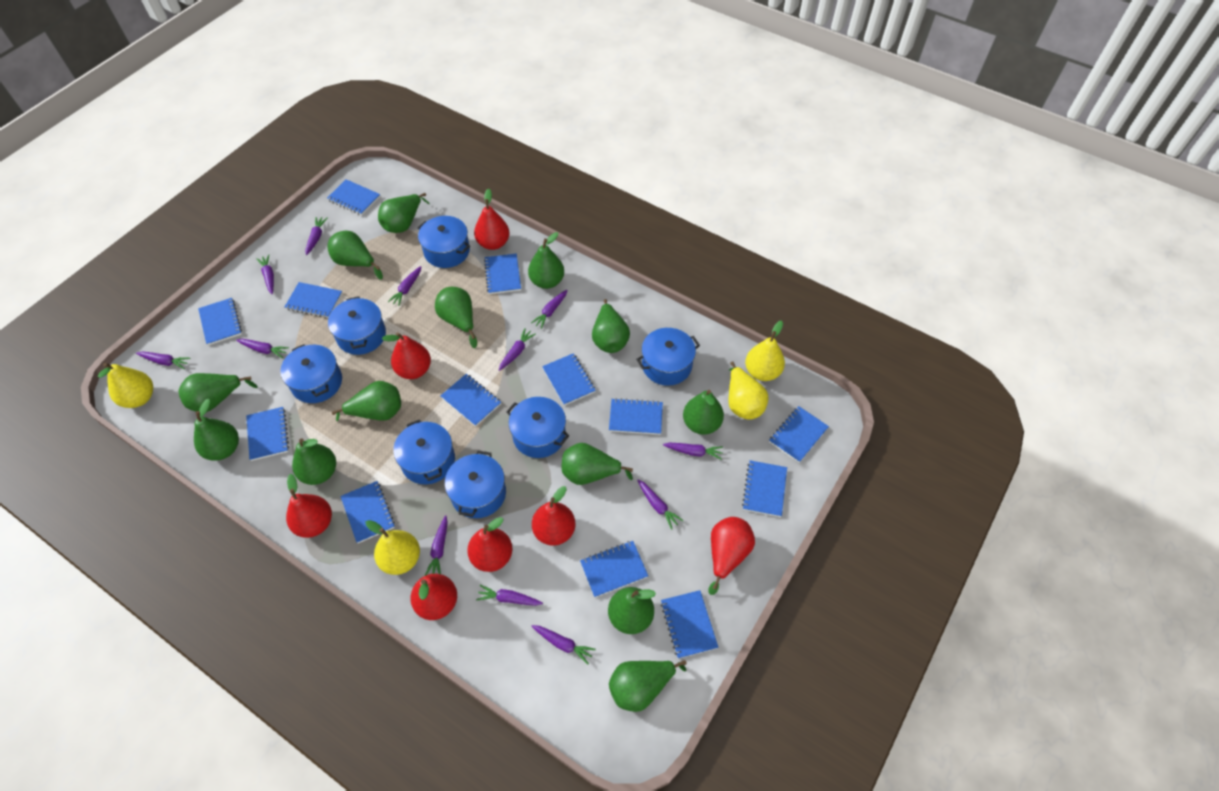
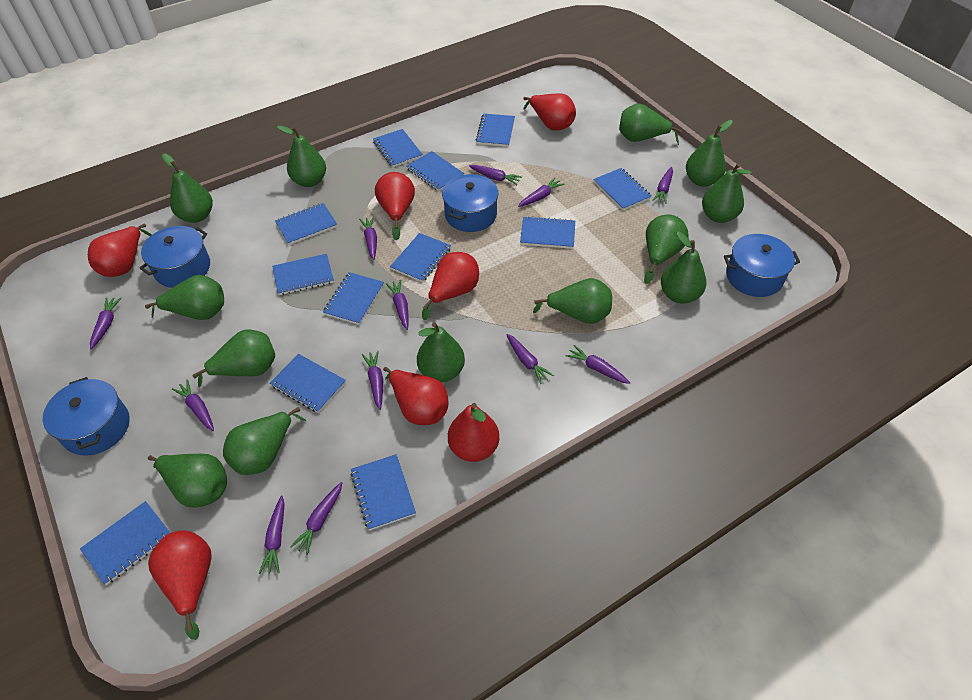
blue notebook: [198,298,242,345] [246,407,289,461] [285,282,342,318] [327,179,380,215] [340,481,395,543] [440,374,501,426] [484,253,521,294] [542,353,596,406] [580,541,648,597] [609,398,663,435] [661,590,719,659] [742,460,787,517] [769,406,829,463] = 13 -> [80,501,170,585] [270,354,346,413] [272,254,334,295] [275,203,337,245] [323,272,384,325] [350,454,416,531] [373,129,423,167] [390,233,451,282] [407,151,464,191] [476,113,515,147] [520,216,575,249] [593,168,651,210] = 12
blue pot: [280,344,342,403] [328,296,386,355] [393,420,455,484] [417,216,470,268] [445,451,506,518] [506,397,570,458] [636,328,700,386] = 7 -> [43,377,130,456] [139,226,210,288] [442,174,499,232] [724,234,800,297] = 4
yellow pear: [98,363,153,408] [366,520,420,575] [728,361,768,420] [745,321,785,381] = 4 -> none = 0

